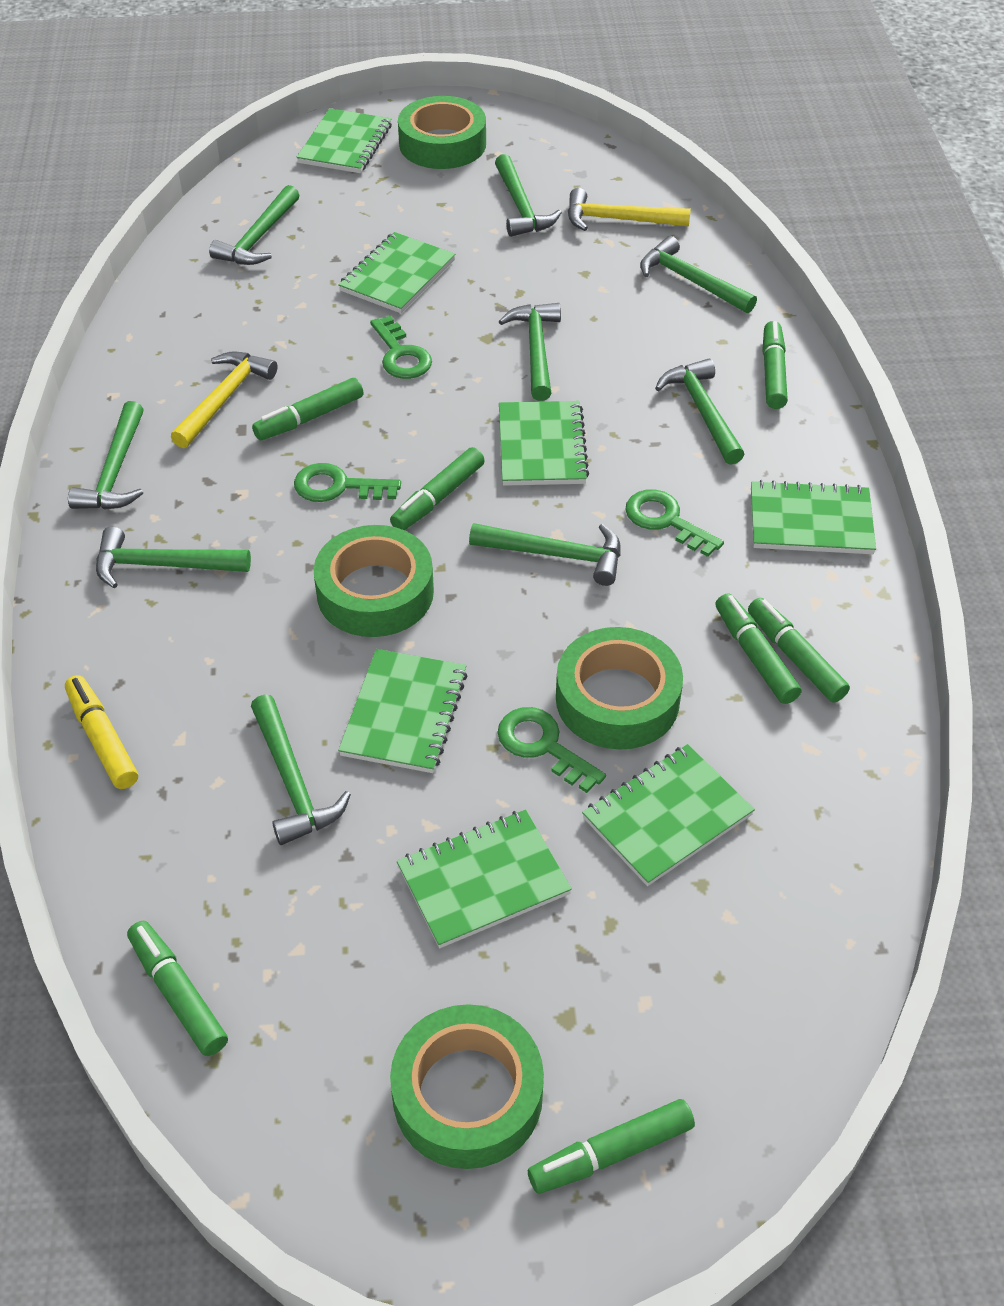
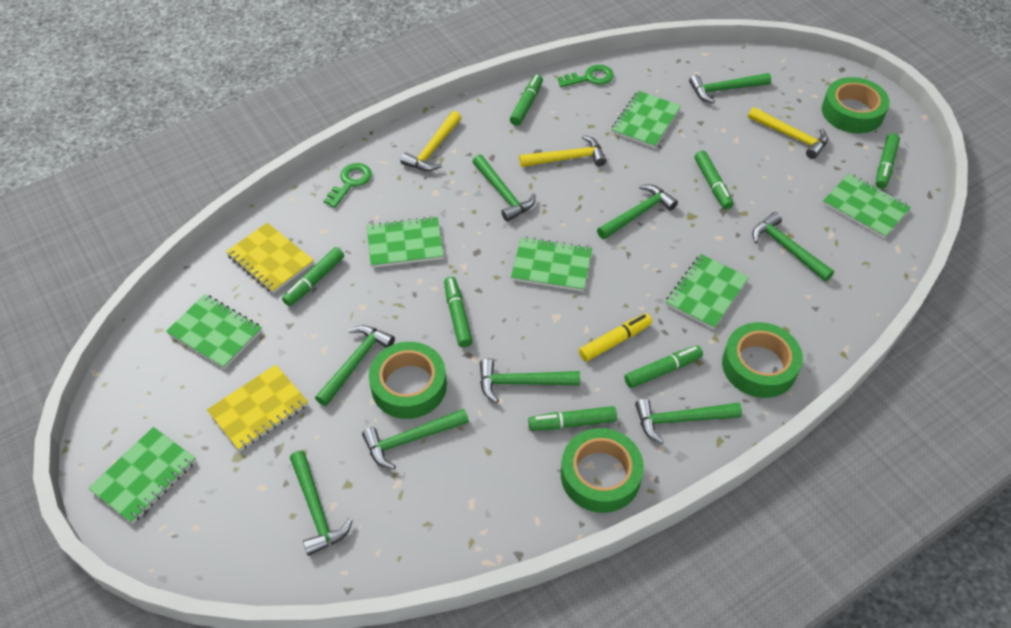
green key: [294,463,401,502] [370,316,432,379] [497,707,606,793] [625,489,724,557] = 4 -> [324,163,372,208] [558,65,614,87] = 2
yellow hammer: [171,351,278,448] [568,188,691,231] = 2 -> [400,111,461,171] [519,135,606,167] [748,107,828,159] = 3
yellow notebook: none = 0 -> [207,365,308,451] [226,223,314,293] = 2

